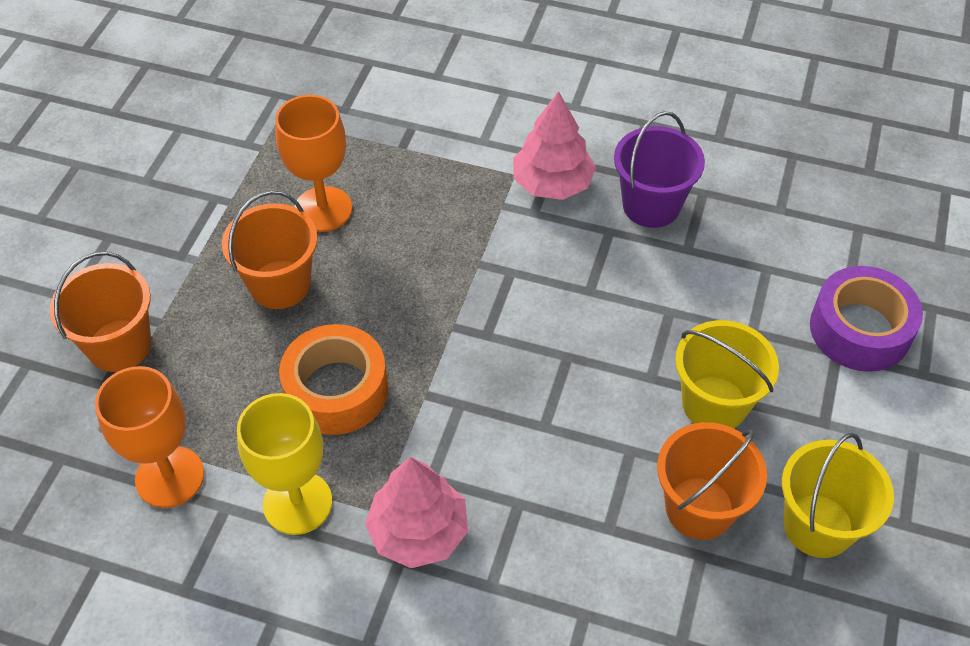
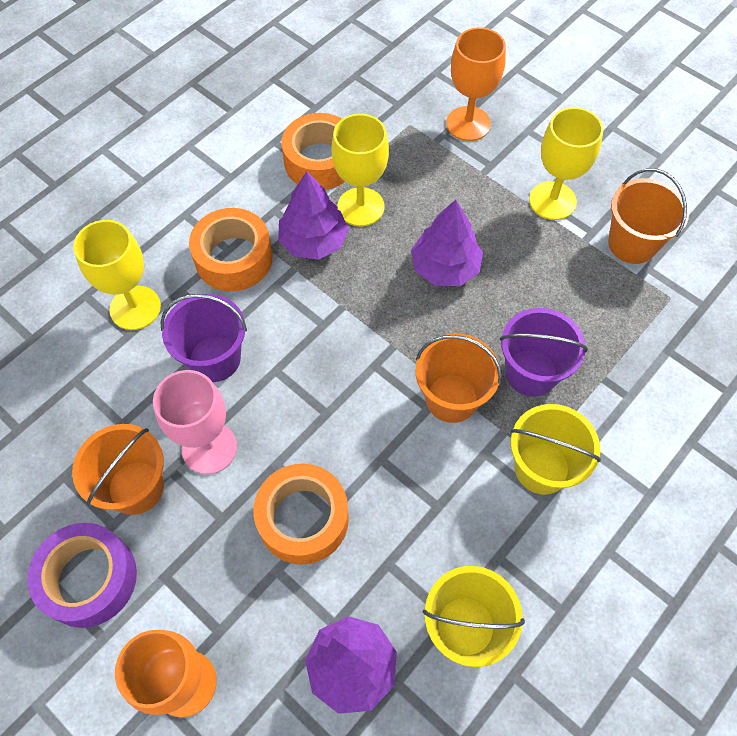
orange tape: [279,324,388,435] = 1 -> [189,208,273,291] [253,464,349,565] [282,113,345,190] = 3
pink goblet: none = 0 -> [153,370,237,474] = 1
pink tree: [365,457,468,568] [513,91,596,200] = 2 -> none = 0
purple bucket: [614,111,705,228] = 1 -> [160,294,247,382] [500,308,588,397] = 2
purple tree: none = 0 -> [278,171,349,260] [305,616,397,714] [411,200,483,286] = 3
yellow goblet: [237,393,332,535] = 1 -> [73,220,161,330] [332,114,389,226] [529,107,603,220] = 3

